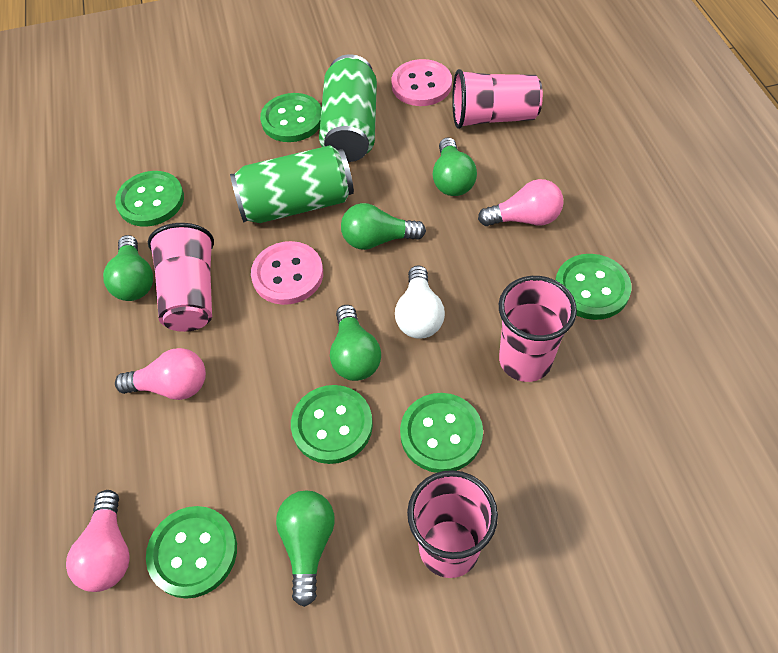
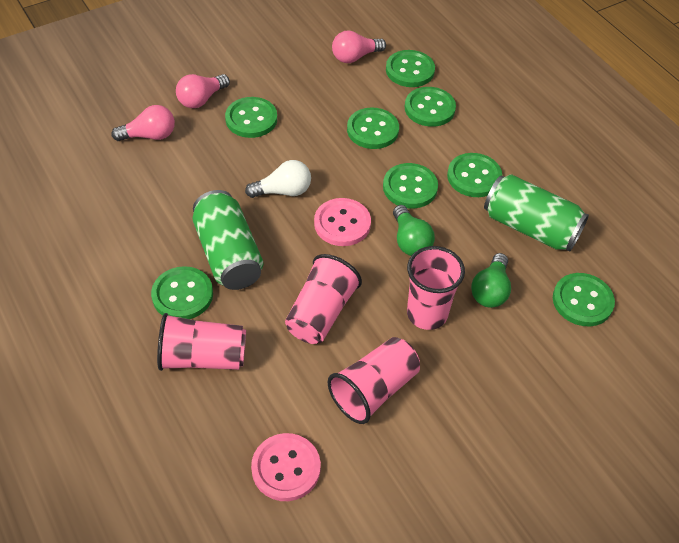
green button: [115,171,184,227] [146,506,237,599] [260,93,322,142] [291,385,373,464] [400,393,483,473] [555,254,632,320] = 6 -> [151,266,213,319] [225,97,277,138] [347,108,399,149] [383,163,438,208] [386,50,435,87] [405,87,456,127] [447,153,502,197] [553,273,615,326] = 8
green light bulb: [103,235,153,301] [276,491,335,607] [330,305,381,381] [341,203,426,250] [433,137,477,196] = 5 -> [393,205,435,256] [471,253,511,308] = 2

